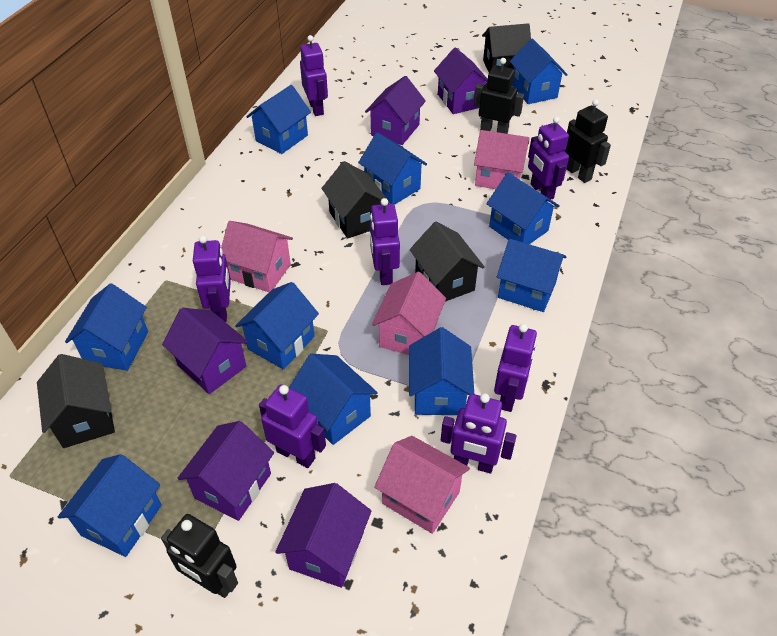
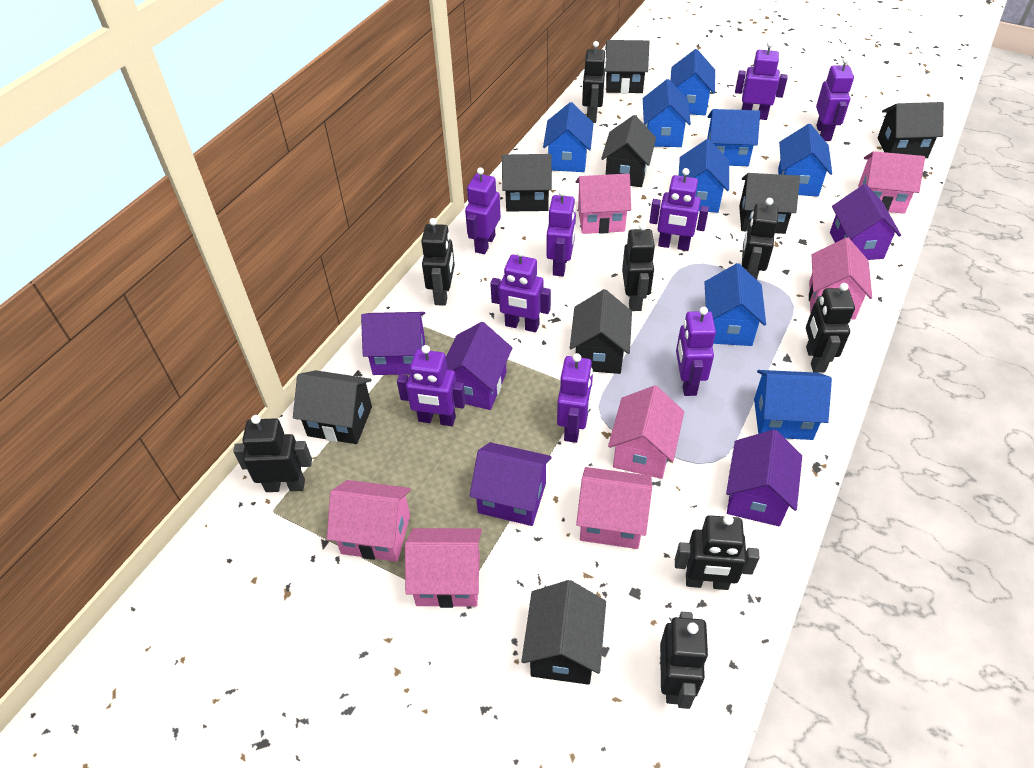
black house: [37,354,115,448] [321,161,390,239] [410,222,485,301] [482,23,531,72] = 4 -> [293,370,372,444] [502,154,552,212] [521,580,606,685] [570,289,632,374] [601,115,656,187] [605,40,649,93] [739,173,800,234] [877,102,944,158] = 8
black robot: [161,514,238,598] [474,58,524,134] [565,99,611,183] = 3 -> [233,415,312,492] [421,218,455,306] [582,41,606,123] [622,223,655,311] [660,612,709,709] [675,515,760,590] [742,198,778,280] [806,283,855,372] = 8
blue house: [58,454,162,557] [65,283,148,371] [235,282,319,369] [246,85,311,154] [289,353,378,445] [358,133,427,205] [409,327,474,415] [487,173,560,244] [497,239,567,312] [510,38,568,104] = 10 -> [543,102,593,172] [643,79,691,147] [670,49,715,115] [679,139,729,213] [704,263,766,346] [707,109,760,166] [754,370,832,440] [778,124,832,197] = 8
pink house: [221,221,293,292] [372,272,446,355] [374,436,470,534] [474,130,529,189] = 4 -> [327,480,411,562] [405,528,482,608] [576,173,631,234] [576,467,652,549] [608,385,684,479] [809,237,872,320] [858,151,925,214] = 7
purple robot: [193,235,231,322] [259,384,326,468] [300,35,328,116] [370,198,400,285] [441,393,516,474] [494,324,537,412] [528,116,569,201] = 7 -> [397,345,466,426] [465,167,501,254] [490,249,551,332] [546,189,576,276] [557,353,593,443] [649,168,709,251] [676,307,716,396] [735,41,788,120] [816,57,854,141] = 9

